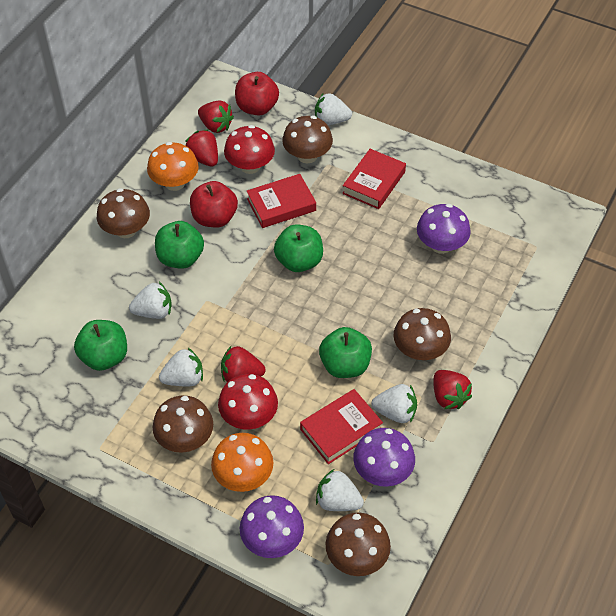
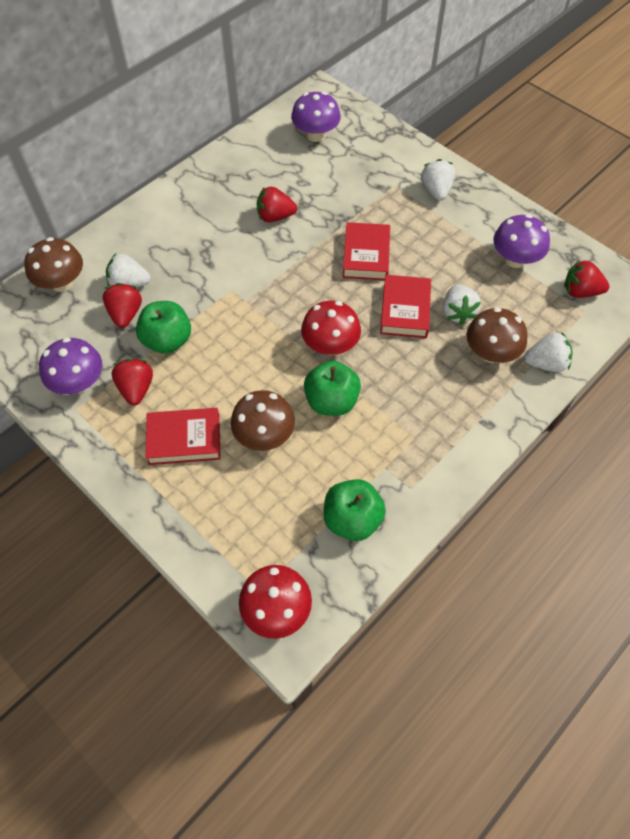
brown mushroom: [97,188,150,238] [153,395,213,453] [282,116,333,164] [326,513,391,576] [393,308,451,360] = 5 -> [24,237,83,292] [231,390,295,451] [467,307,528,363] = 3
green apple: [74,320,127,371] [155,221,204,269] [274,224,323,272] [319,327,372,378] = 4 -> [136,301,191,354] [304,361,361,416] [324,479,386,541] = 3
orange mushroom: [147,142,199,191] [211,433,273,492] = 2 -> none = 0
red apple: [190,181,238,228] [235,72,279,115] = 2 -> none = 0
white strawberry: [129,282,171,319] [159,348,203,386] [315,93,352,125] [316,469,364,511] [372,384,417,423] = 5 -> [106,253,150,288] [421,159,455,201] [443,284,481,325] [524,333,573,372] = 4

